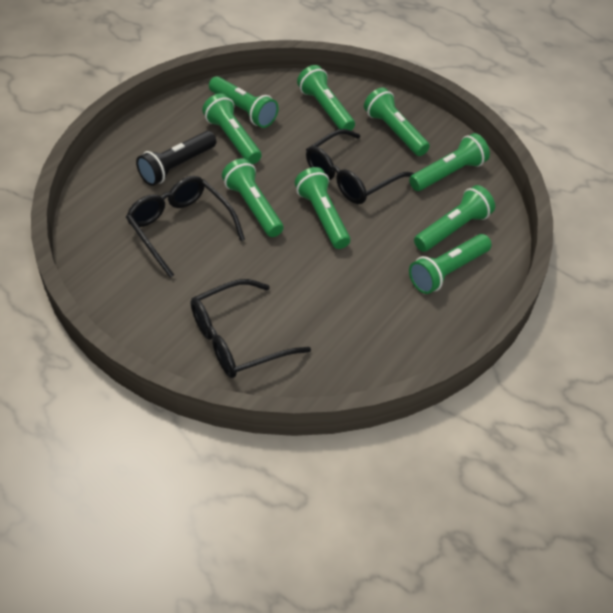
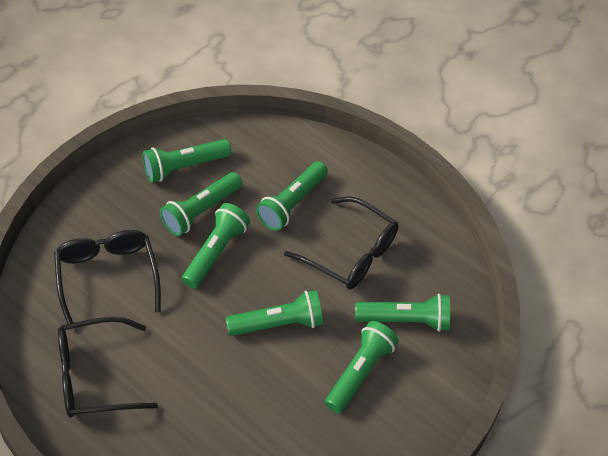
black flashlight: [136,131,216,186] = 1 -> none = 0
green flashlight: [202,93,261,164] [209,76,279,128] [222,158,283,237] [295,167,350,249] [297,65,355,131] [364,87,430,156] [409,133,490,191] [409,234,491,294] [414,185,495,252] = 9 -> [143,139,231,182] [160,172,242,236] [182,203,250,289] [226,290,323,336] [256,162,328,231] [325,321,399,413] [355,294,450,332] = 7

